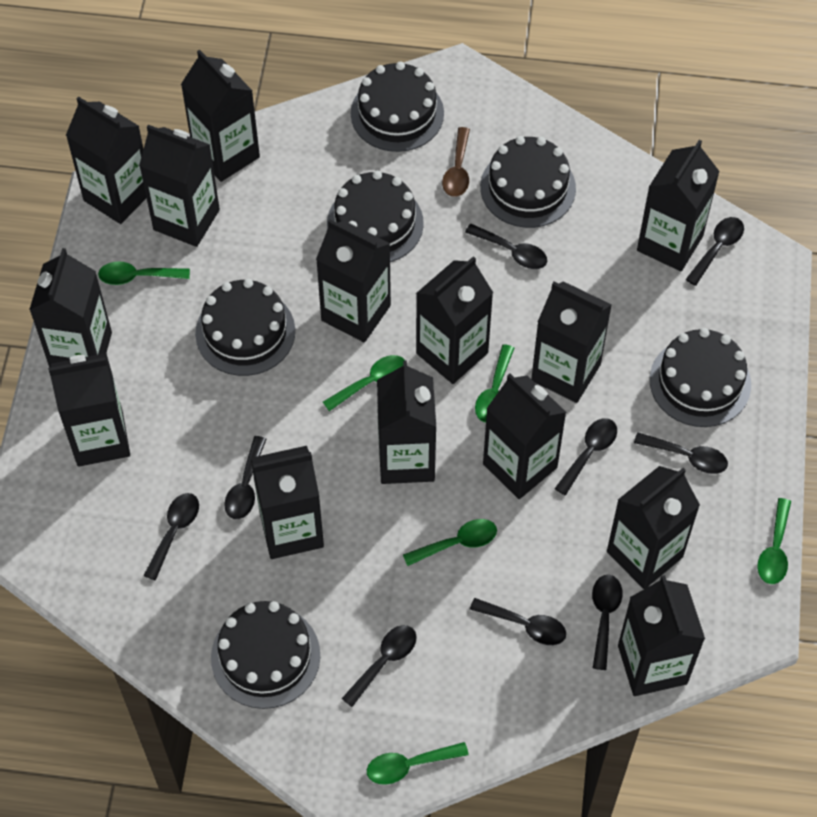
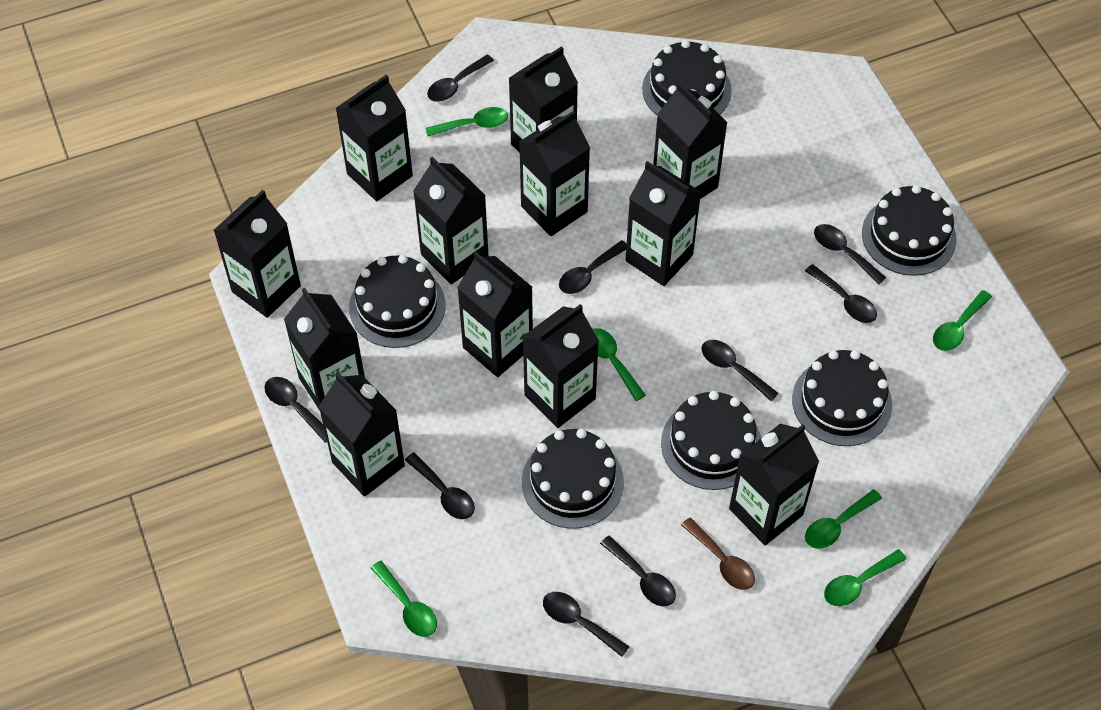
black carton: [29,248,112,368] [48,353,130,467] [66,97,146,224] [139,125,220,247] [181,50,260,182] [251,446,324,559] [316,220,391,342] [377,361,436,484] [416,256,493,384] [483,373,566,499] [531,281,612,403] [607,466,700,589] [618,575,705,696] [637,140,720,271] = 14 -> [214,190,301,318] [284,288,365,410] [319,372,405,497] [336,74,413,201] [413,157,489,284] [457,252,533,377] [509,46,578,153] [519,111,590,236] [523,304,599,428] [626,161,701,286] [653,82,728,199] [729,424,819,545] = 12

